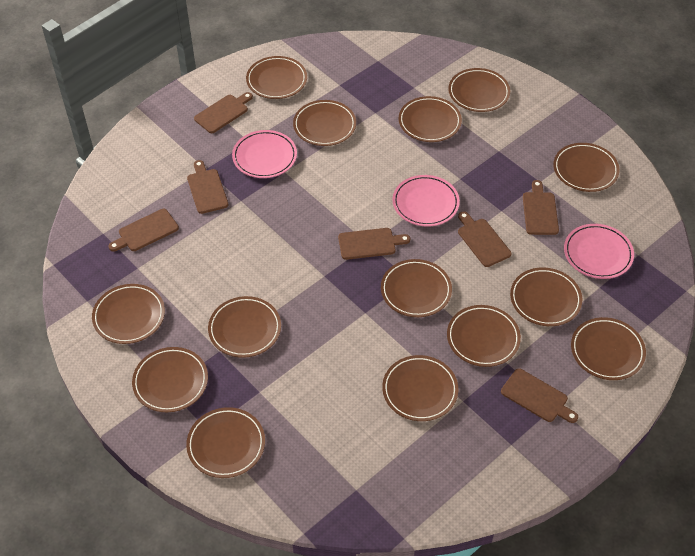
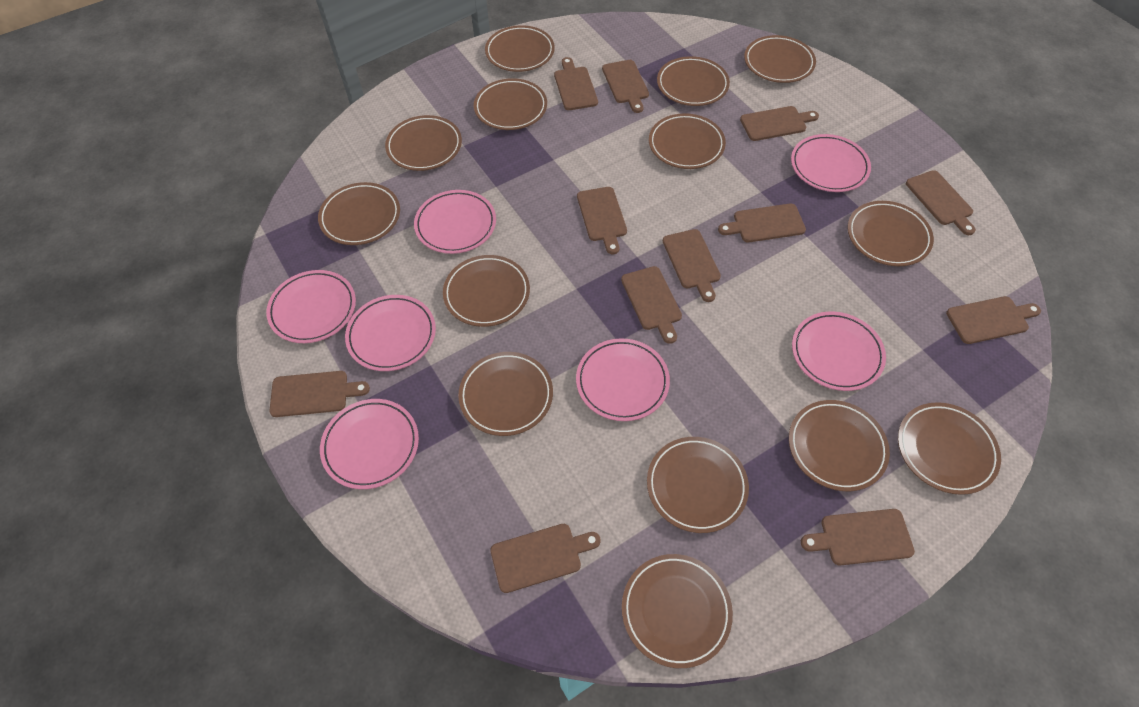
brown cutting board: [108,209,179,252] [187,160,228,214] [194,92,253,133] [338,228,410,260] [458,211,512,267] [501,368,578,423] [523,180,559,235] = 7 -> [269,371,370,417] [490,524,601,593] [554,57,598,110] [577,187,627,254] [602,60,649,113] [621,266,682,344] [663,229,721,302] [718,204,806,242] [740,106,819,141] [801,509,915,566] [906,170,976,235] [946,296,1041,344] = 12
pink plate: [232,130,297,178] [393,175,460,227] [564,224,634,279] = 3 -> [266,270,356,343] [320,399,419,489] [345,295,436,371] [414,190,496,254] [576,338,670,421] [791,134,871,192] [792,311,886,391] = 7

